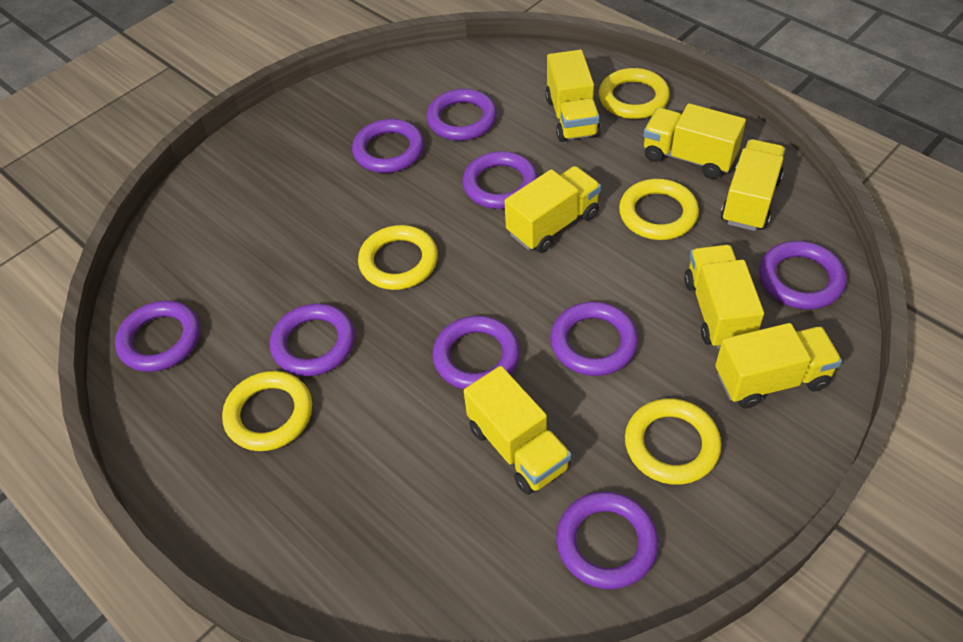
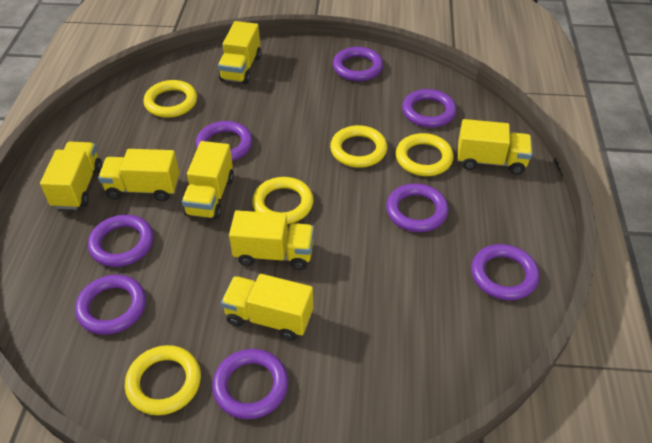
purple ring: [115,300,200,372] [270,303,355,376] [352,119,424,173] [426,89,497,141] [432,316,520,390] [463,151,538,209] [550,302,638,376] [556,492,659,589] [759,241,846,310] = 9 -> [75,275,146,335] [88,215,153,267] [196,121,252,161] [212,349,288,419] [333,47,383,81] [386,183,448,232] [402,89,456,128] [471,244,539,300] = 8

